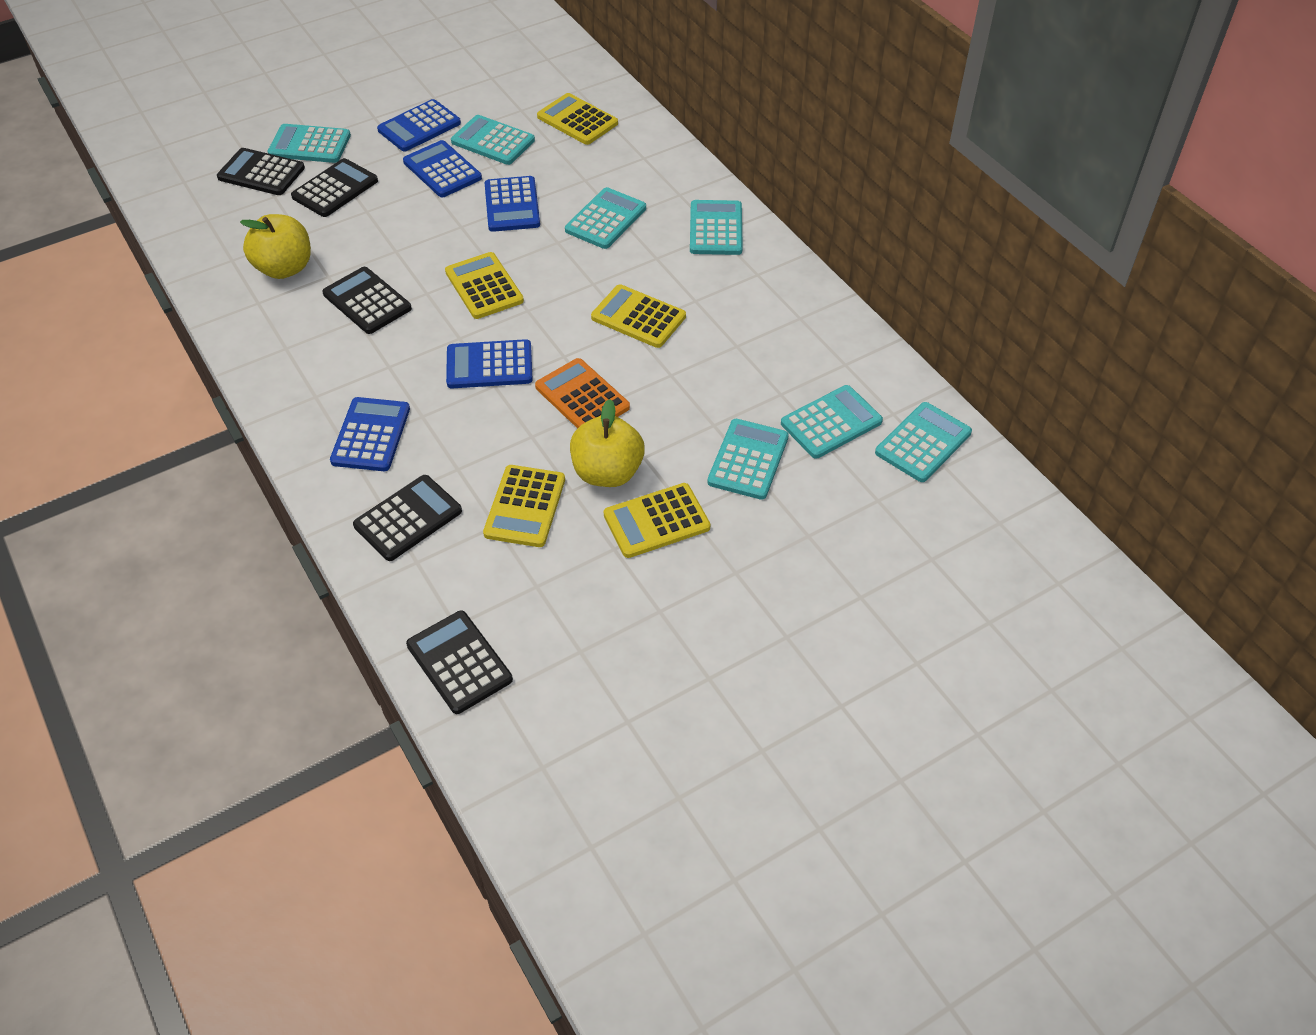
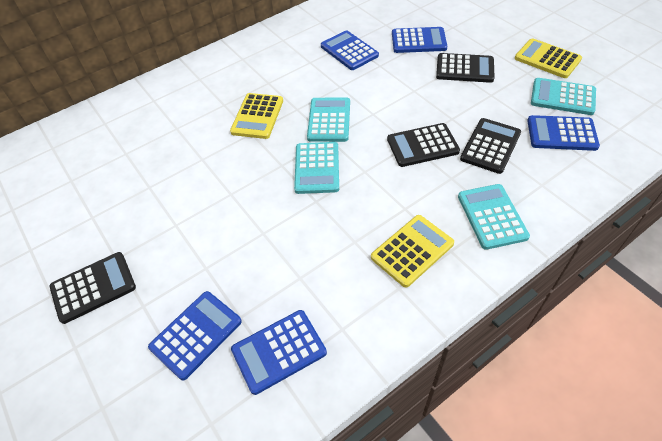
black calculator: [217,148,305,195] [291,158,378,217] [322,267,412,334] [353,475,462,561] [406,610,513,714] = 5 -> [50,252,136,324] [387,123,460,167] [436,53,495,83] [460,118,521,174] = 4
orange calculator: [535,358,630,428] = 1 -> none = 0
turquoise calculator: [267,124,351,163] [451,115,535,165] [565,187,646,249] [690,200,743,255] [707,419,789,500] [781,385,883,459] [875,402,972,482] = 7 -> [294,142,339,194] [307,98,350,142] [458,184,530,250] [531,78,596,115] = 4
yellow apple: [240,214,311,279] [570,399,645,487] = 2 -> none = 0
yellow calculator: [445,252,524,319] [483,465,565,547] [537,93,618,145] [591,284,686,348] [604,483,711,558] = 5 -> [230,93,283,139] [371,215,454,287] [515,38,582,78] = 3

